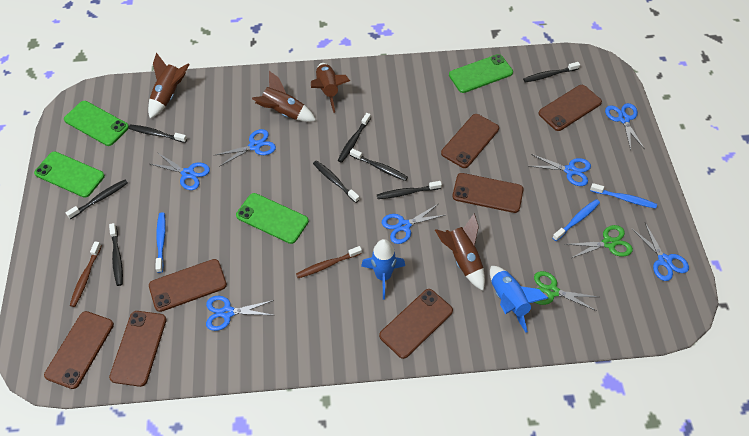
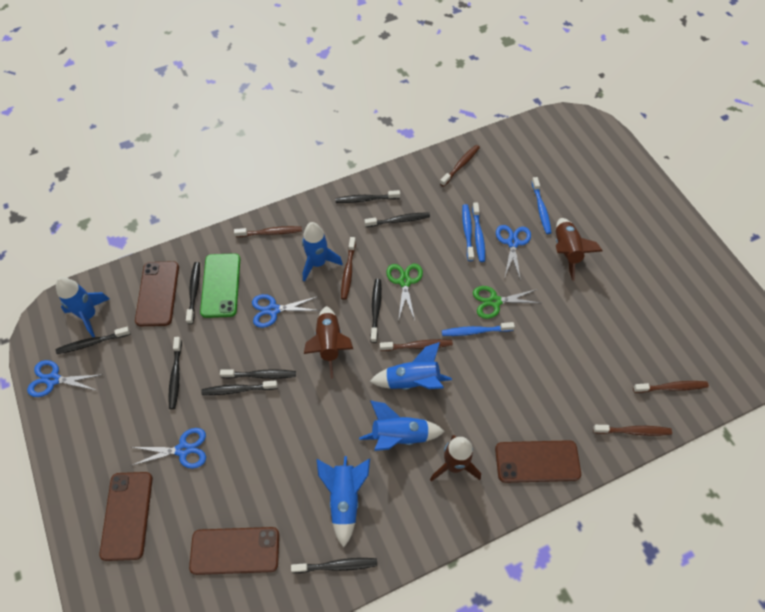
black toothbrush: [65,180,128,219] [109,223,123,286] [128,124,187,143] [313,160,360,203] [338,113,371,163] [350,148,408,181] [377,181,442,199] [523,62,580,82] = 8 -> [56,327,131,354] [168,337,182,409] [186,262,200,324] [201,380,278,395] [220,369,296,379] [291,558,377,573] [335,190,400,203] [364,212,430,227] [370,279,382,343] = 9
blue rocket: [361,239,405,299] [490,266,548,332] = 2 -> [56,277,110,337] [302,222,343,282] [316,456,370,548] [359,400,445,451] [369,342,452,390] = 5
blue scissors: [150,153,210,190] [206,296,274,331] [216,129,276,167] [382,204,445,244] [529,154,591,186] [605,103,645,150] [631,223,689,281] = 7 -> [27,360,103,397] [131,428,206,469] [252,294,320,328] [496,225,531,281] = 4
blue toothbrush: [155,212,166,273] [552,199,600,241] [590,183,657,209] = 3 -> [442,322,515,336] [462,204,474,261] [472,202,485,262] [532,177,552,234] = 4
brown phone: [44,311,114,389] [109,311,167,387] [149,259,227,312] [379,289,453,359] [441,114,499,168] [452,173,523,213] [538,85,602,131] = 7 -> [99,472,153,561] [135,261,179,326] [189,527,279,575] [495,440,581,483] = 4
brown rocket: [148,52,190,118] [252,71,316,122] [311,63,350,113] [435,213,485,291] = 4 -> [304,306,353,379] [430,435,481,482] [556,218,603,281] = 3
brown toothbrush: [70,242,102,307] [296,246,362,278] = 2 -> [234,226,302,237] [341,237,356,300] [380,339,453,351] [440,145,480,187] [593,425,672,436] [633,381,709,393] = 6
green phone: [34,152,105,198] [64,101,129,146] [236,193,309,244] [449,54,513,93] = 4 -> [200,253,240,318] = 1

